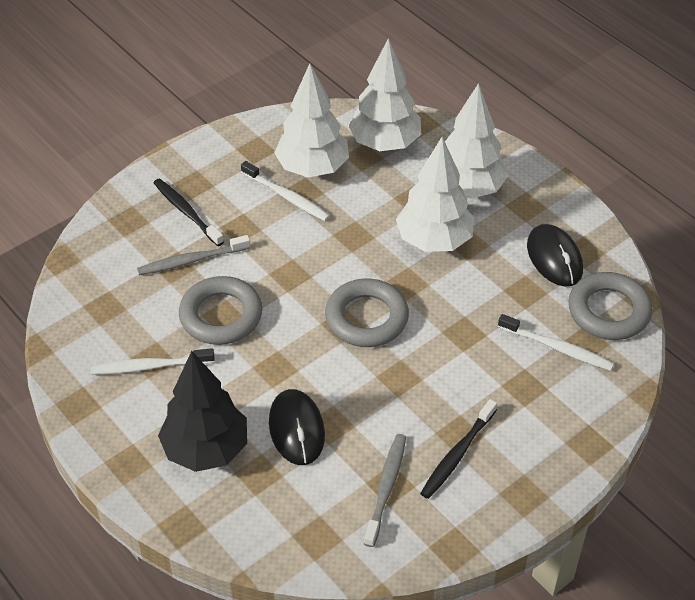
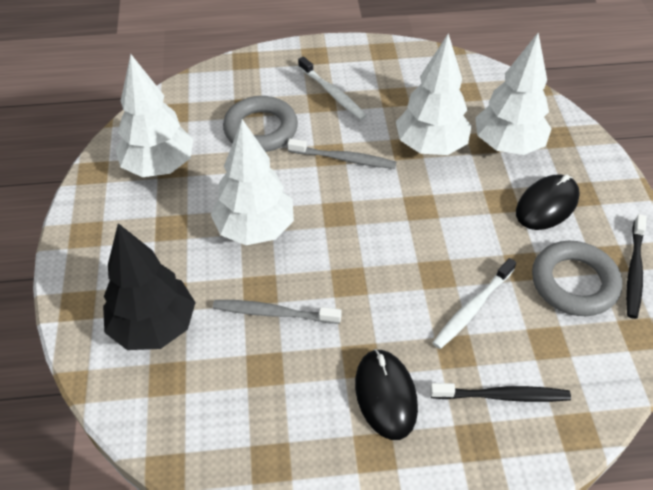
grey ring: [179,276,262,345] [325,279,409,347] [568,272,653,340] = 3 -> [223,96,298,152] [532,241,622,316] = 2
white toothbrush: [91,348,215,375] [241,161,330,221] [498,314,614,371] = 3 -> [298,56,367,120] [432,258,516,349] = 2

